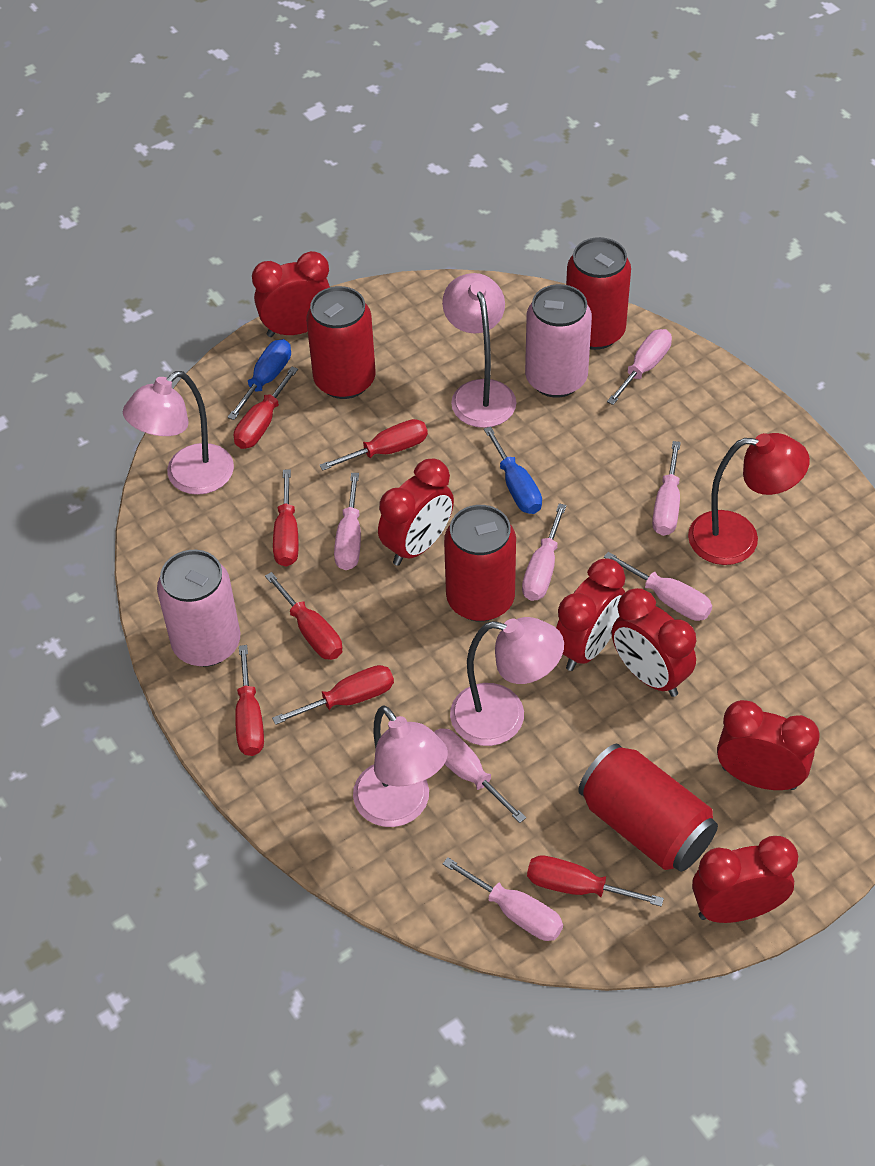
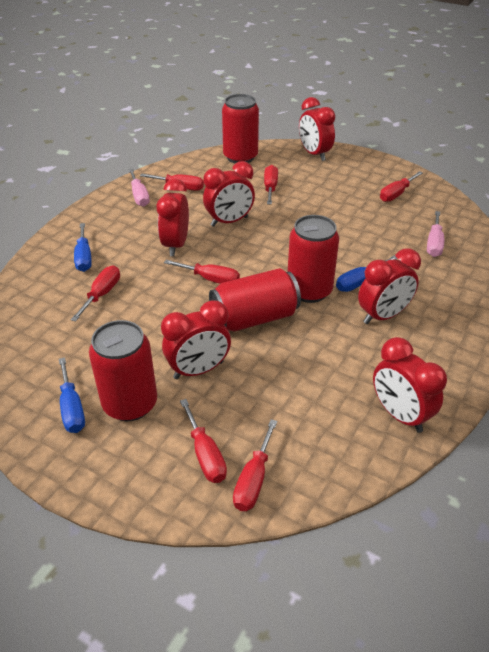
blue screwdriver: [228,339,291,420] [484,426,542,514] = 2 -> [59,357,85,433] [74,223,92,272] [336,255,398,292] = 3
pink can: [157,550,240,667] [525,284,592,398] = 2 -> none = 0
pink lamp: [123,371,234,495] [353,706,448,827] [442,273,517,428] [450,617,564,746] = 4 -> none = 0
pink screwdriver: [334,473,361,570] [434,728,526,823] [443,857,563,941] [522,503,566,601] [604,552,712,621] [607,329,672,405] [652,441,681,536] = 7 -> [128,169,150,207] [427,211,444,257] = 2
red lamp: [688,433,810,565] = 1 -> none = 0

